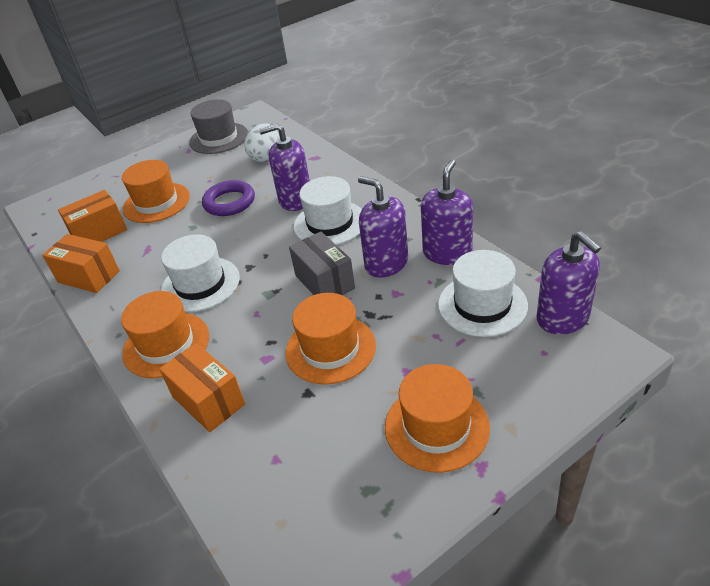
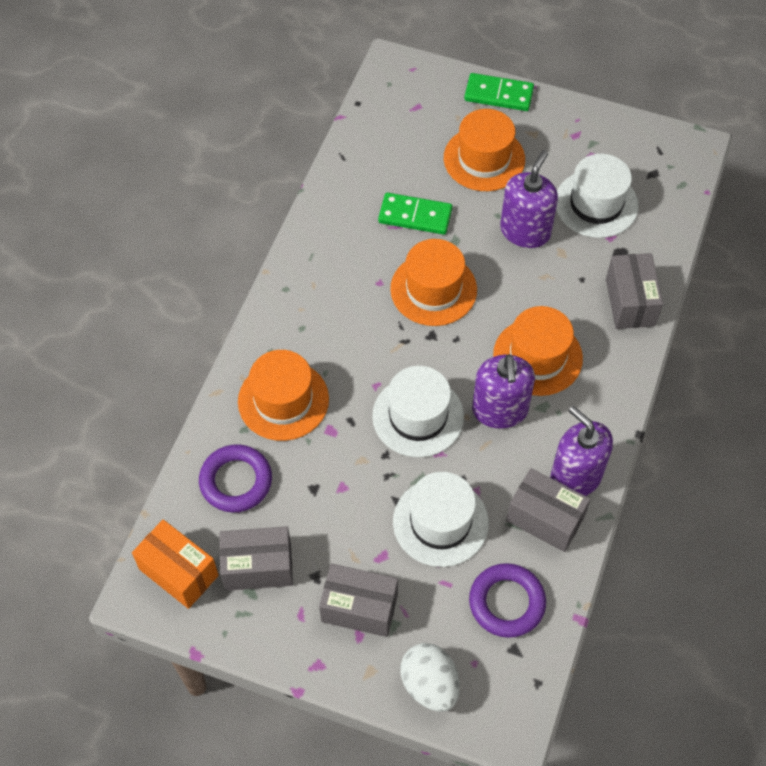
green domino: none = 0 -> [378,193,452,235] [464,73,534,111] = 2
grey box: [289,232,355,295] = 1 -> [219,526,293,591] [319,563,398,637] [506,468,591,552] [606,253,663,329] = 4
grey hat: [189,99,248,154] = 1 -> none = 0
orange box: [42,234,120,293] [58,190,127,242] [159,343,245,432] = 3 -> [132,520,219,609] = 1
purple ring: [202,180,255,216] = 1 -> [199,444,272,513] [469,563,546,638] = 2
purple soap dispenser: [259,124,310,211] [358,176,408,278] [421,159,473,265] [536,231,601,335] = 4 -> [472,354,535,428] [500,150,558,248] [550,406,613,496] = 3

